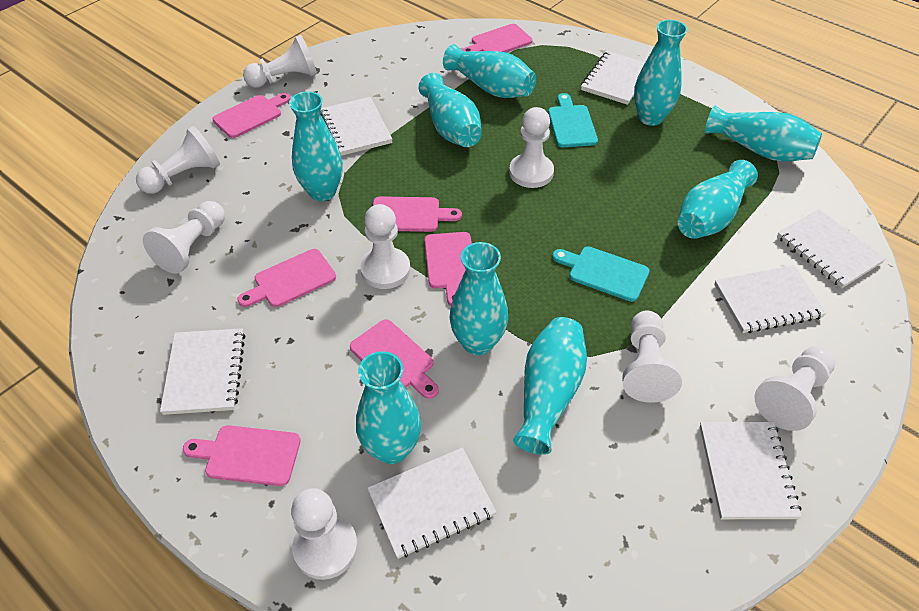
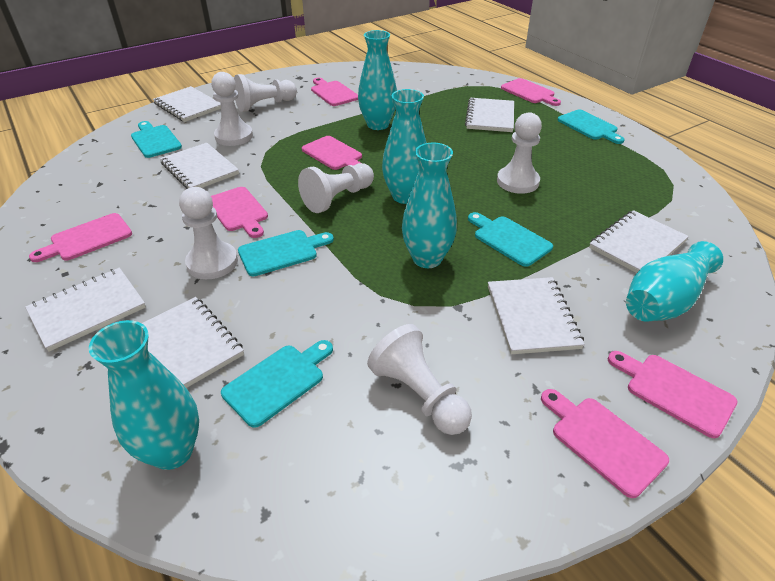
turquoise cutting board: [548,93,598,147] [552,246,650,302] = 2 -> [131,121,182,158] [221,340,333,428] [238,230,334,276] [468,212,553,267] [558,110,625,144] = 5
turquoise vase: [289,91,343,201] [356,351,421,464] [418,73,482,147] [443,44,536,98] [449,242,508,355] [513,317,587,455] [634,20,687,126] [678,160,758,239] [705,106,822,162] = 9 -> [89,320,199,470] [358,30,397,130] [382,89,427,204] [402,143,457,268] [626,241,723,322] = 5
white pawn: [136,126,220,194] [143,201,225,274] [243,35,317,88] [291,488,358,580] [360,204,410,289] [509,107,554,188] [622,311,682,403] [754,346,835,431] = 8 -> [179,187,238,279] [211,72,253,146] [234,74,297,112] [298,163,374,213] [367,324,472,435] [497,112,542,194] = 6

